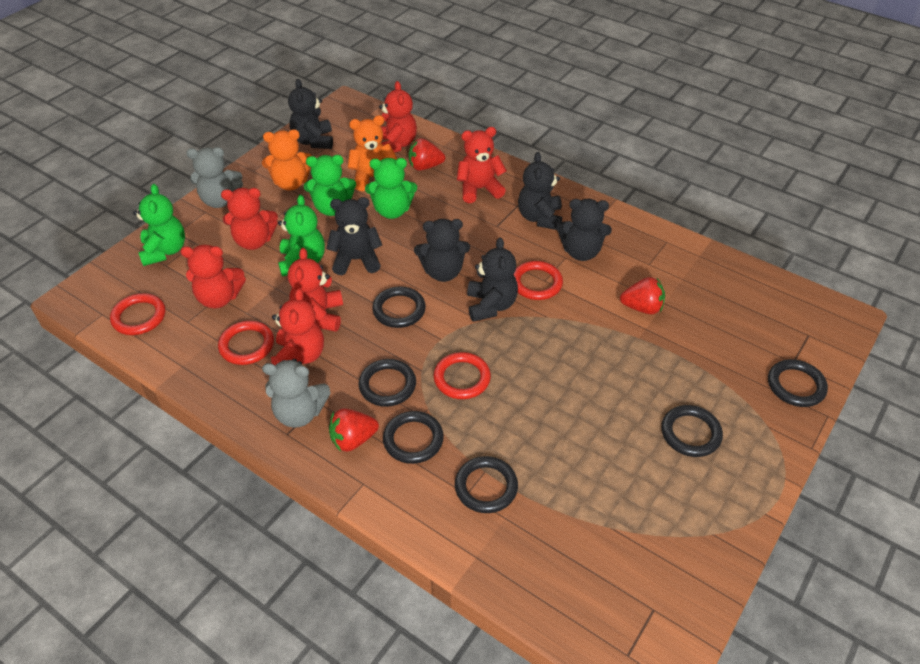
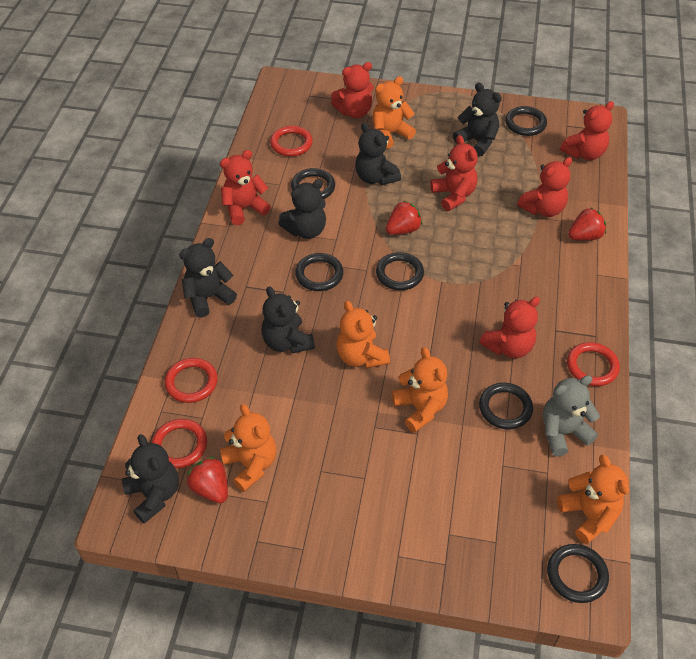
green teddy bear: [133,184,185,266] [278,195,325,277] [304,155,356,216] [365,158,417,219] = 4 -> none = 0
grey teddy bear: [186,147,243,208] [262,359,331,428] = 2 -> [543,375,600,457] = 1
orange teddy bear: [262,129,311,190] [348,115,397,191] = 2 -> [220,404,276,492] [336,301,390,368] [372,76,416,149] [392,347,448,433] [557,455,629,544] = 5

